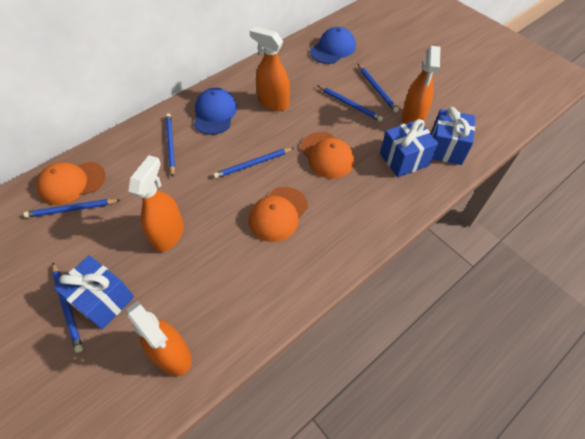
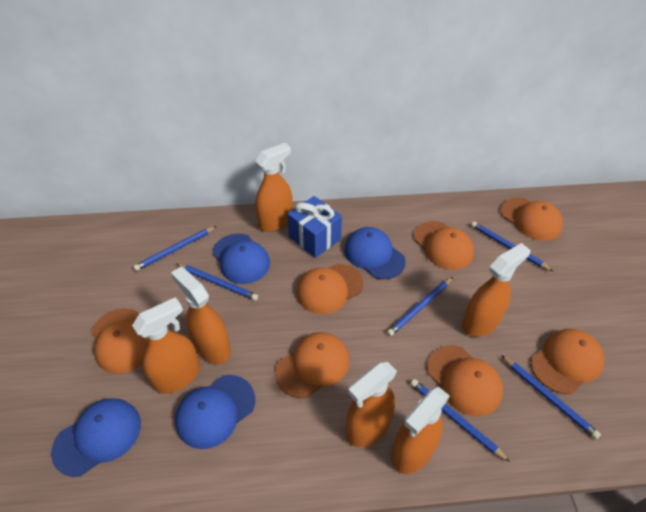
blue cap: [194,88,237,135] [310,27,356,64] = 2 -> [51,399,141,477] [175,375,255,449] [212,234,270,284] [344,227,406,279] = 4
blue gift: [53,255,134,329] [380,119,439,177] [431,107,475,165] = 3 -> [287,196,342,258] = 1
orange cap: [37,162,105,205] [249,187,308,242] [300,132,354,179] = 3 -> [91,308,149,374] [275,332,349,398] [296,264,363,314] [414,221,474,270] [427,345,503,416] [501,198,563,241] [531,329,604,394] = 7
orange spray bottle: [126,301,192,376] [128,155,184,252] [250,26,290,111] [401,46,441,124] = 4 -> [132,297,200,394] [171,267,231,364] [255,143,293,232] [346,362,397,447] [391,387,450,474] [462,243,530,337] = 6

